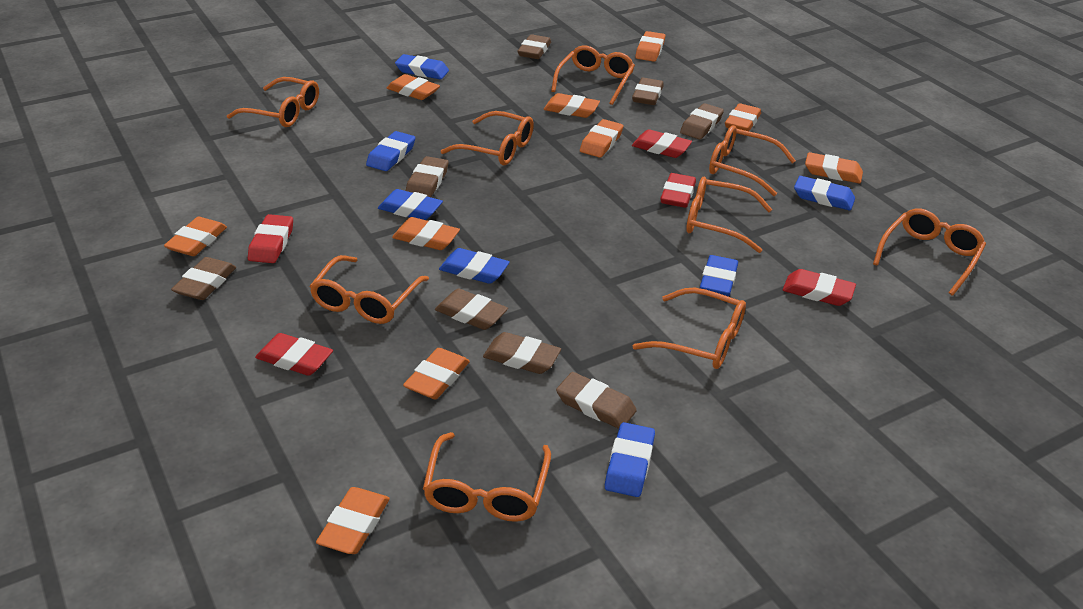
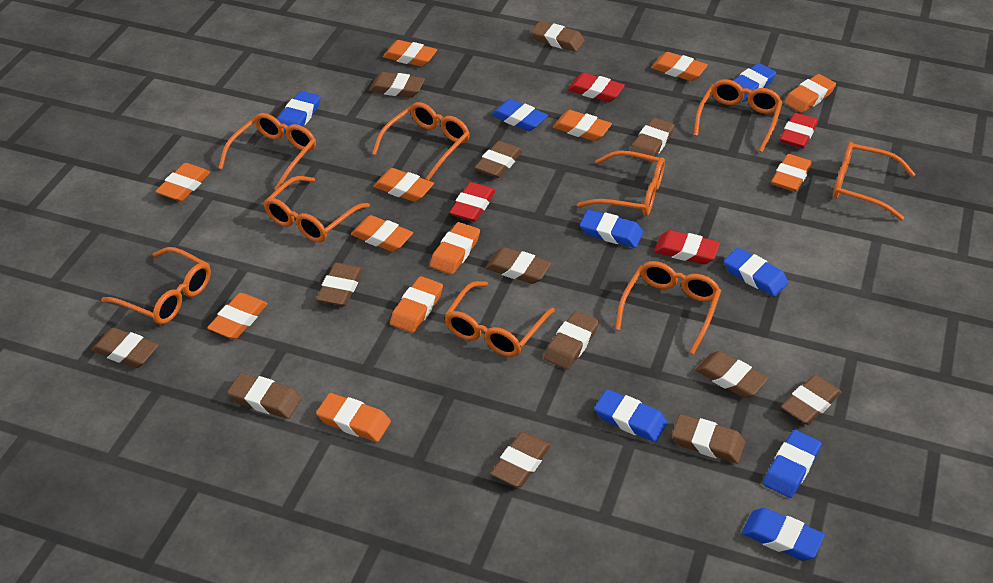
blue eraser: [366,131,415,171] [378,189,443,220] [395,54,449,79] [439,248,510,284] [605,422,655,497] [700,255,738,297] [794,176,855,211] = 7 -> [277,91,320,132] [491,99,548,131] [580,210,643,248] [594,389,667,442] [724,248,789,297] [733,63,776,102] [742,508,825,561] [763,430,822,498] = 8
brown eraser: [171,257,236,300] [406,156,448,197] [435,289,508,330] [483,332,561,374] [517,34,551,59] [556,372,637,429] [632,78,664,105] [680,103,724,139] = 8 -> [91,327,159,368] [227,373,302,419] [316,263,363,306] [369,72,425,98] [474,141,523,178] [485,247,551,284] [490,432,551,487] [531,21,585,52] [544,311,599,370] [630,118,674,162] [672,414,745,464] [696,351,768,398] [781,375,842,425] = 13
orange eraser: [164,217,227,256] [316,487,390,554] [387,74,440,100] [392,217,460,250] [403,348,470,399] [544,93,600,118] [580,119,623,158] [635,31,665,62] [725,103,761,131] [805,152,863,184] = 10 -> [155,163,210,201] [207,293,268,339] [316,393,391,442] [351,215,413,252] [373,168,434,202] [383,40,437,67] [390,276,443,333] [430,222,480,275] [553,110,612,141] [651,52,708,81] [771,154,812,192] [784,74,836,113] = 12
red eraser: [248,214,293,263] [255,333,333,376] [632,129,692,158] [660,173,696,208] [783,269,856,306] = 5 -> [449,182,495,222] [567,73,625,102] [654,230,720,264] [780,113,818,148] = 4

